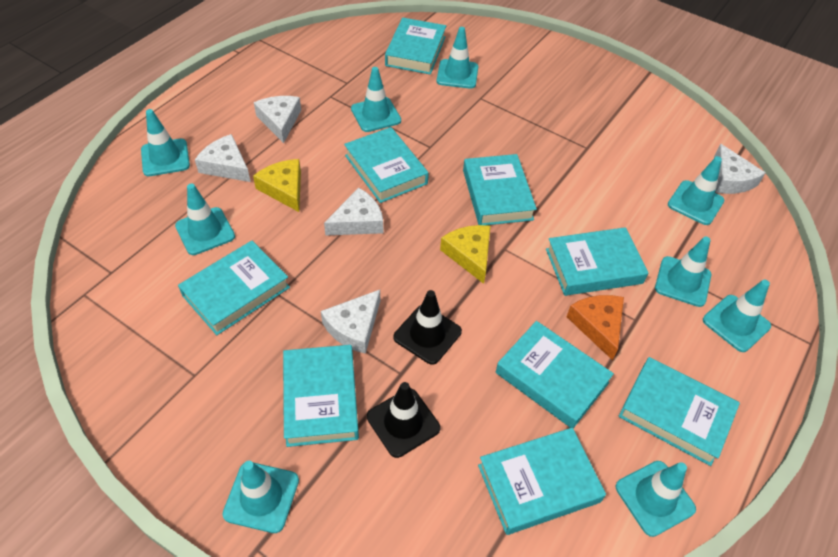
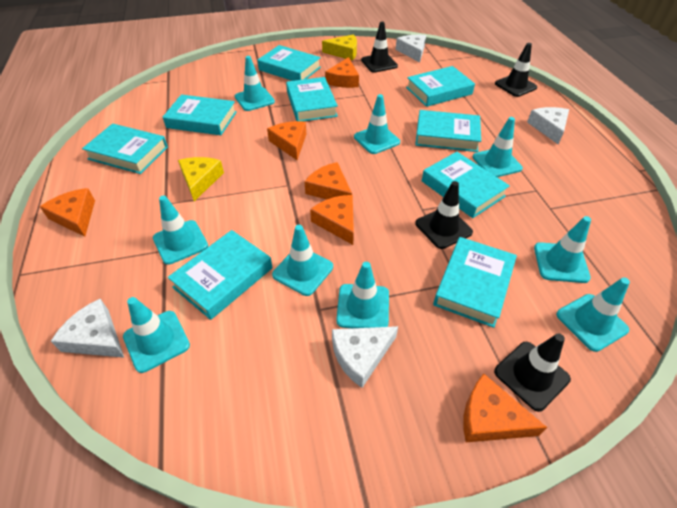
black traffic cone: [367,382,440,458] [393,290,462,365] = 2 -> [361,22,398,73] [415,181,473,249] [494,333,571,412] [495,43,537,97] = 4
orange cheese: [567,295,624,360] = 1 -> [40,188,95,237] [267,121,306,160] [304,162,352,199] [310,195,354,245] [325,57,359,88] [463,374,547,442] = 6
white cheese: [195,134,251,182] [254,96,301,143] [321,290,380,354] [324,188,383,236] [714,144,765,194] = 5 -> [51,299,124,358] [332,326,398,388] [396,35,426,63] [527,107,569,144] = 4

